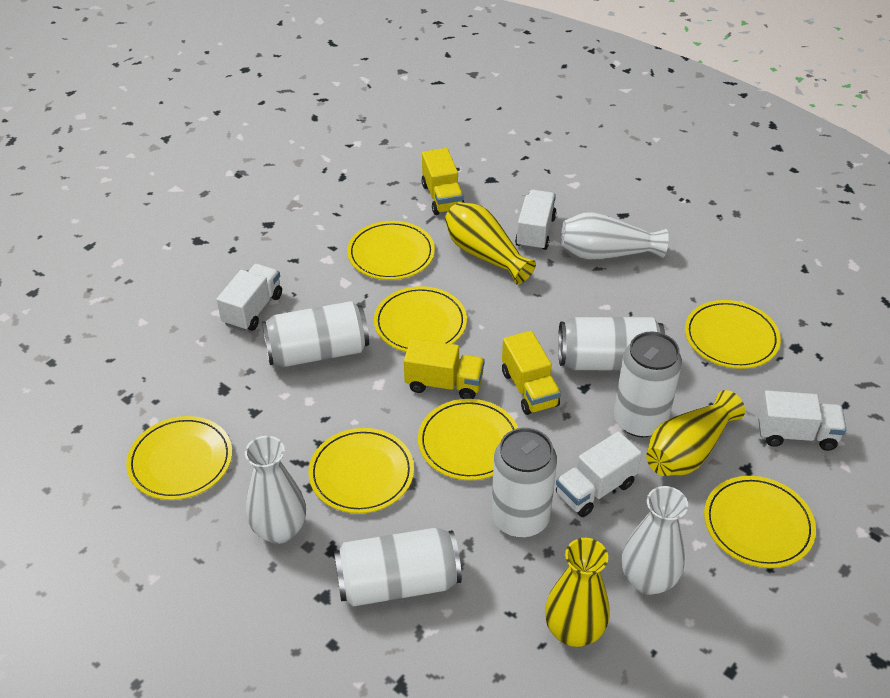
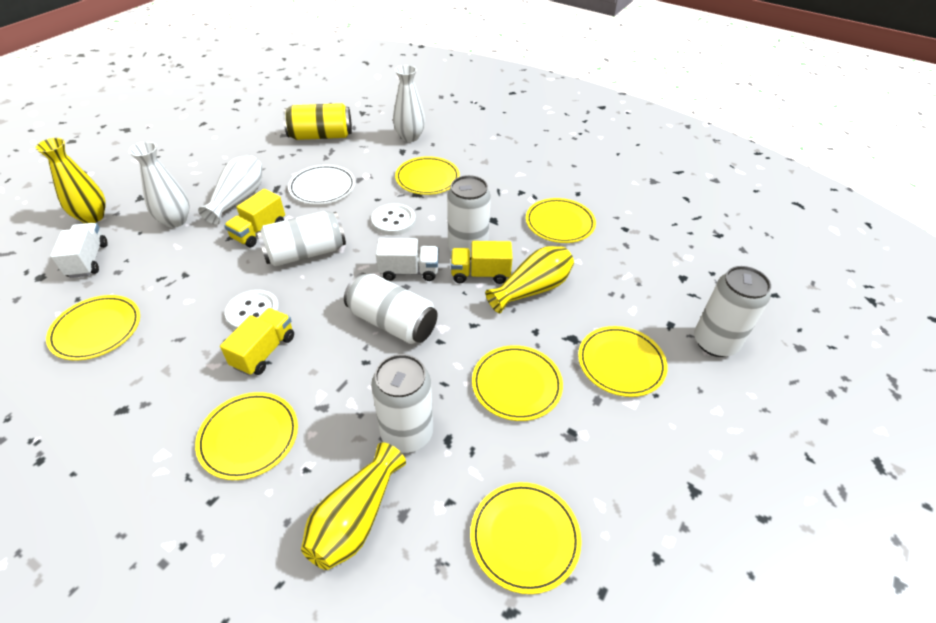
white button: none = 0 -> [225,290,280,330] [371,203,416,235] = 2
white plate: none = 0 -> [288,165,355,205] = 1
white truck: [217,264,282,331] [515,190,557,251] [556,431,642,517] [758,390,847,451] = 4 -> [50,223,108,278] [376,238,439,281] = 2
yellow can: none = 0 -> [283,103,352,140] = 1

